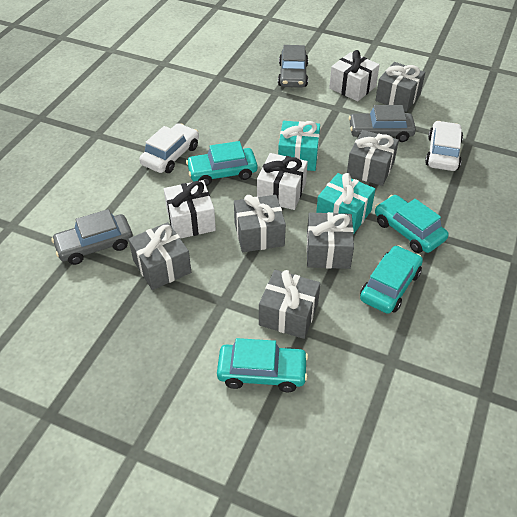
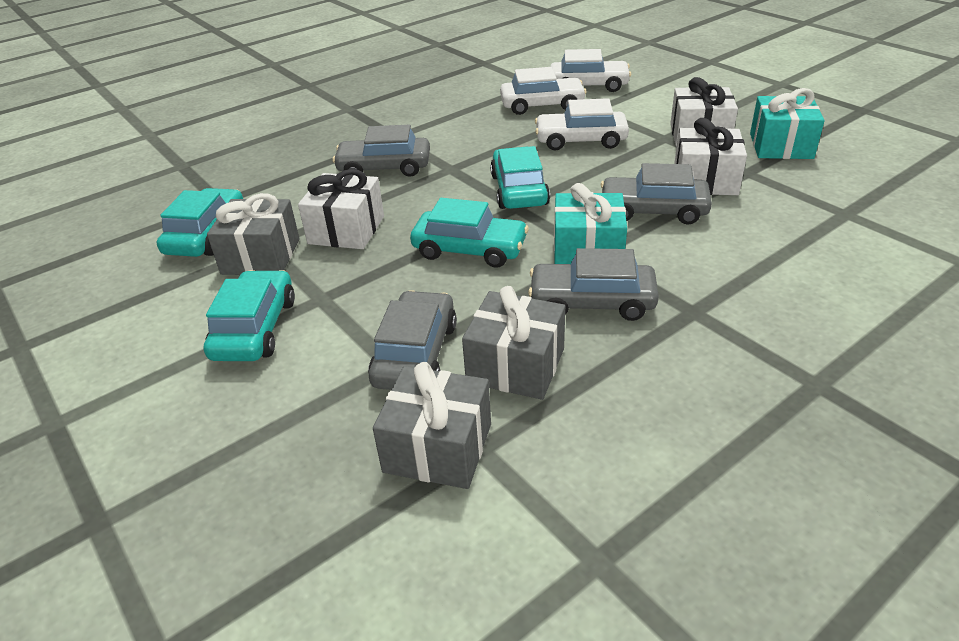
grey car: [51,209,133,265] [278,45,308,87] [349,105,416,142] = 3 -> [333,125,430,177] [368,290,457,390] [528,248,659,321] [600,163,712,225] = 4
grey gift: [129,222,191,290] [234,195,286,252] [259,270,320,339] [306,212,354,269] [347,130,399,186] [375,62,425,112] = 6 -> [207,193,300,275] [373,362,491,489] [462,286,565,400] = 3
white car: [139,123,199,173] [425,121,463,171] = 2 -> [500,67,587,115] [535,98,629,151] [550,49,631,92] = 3

